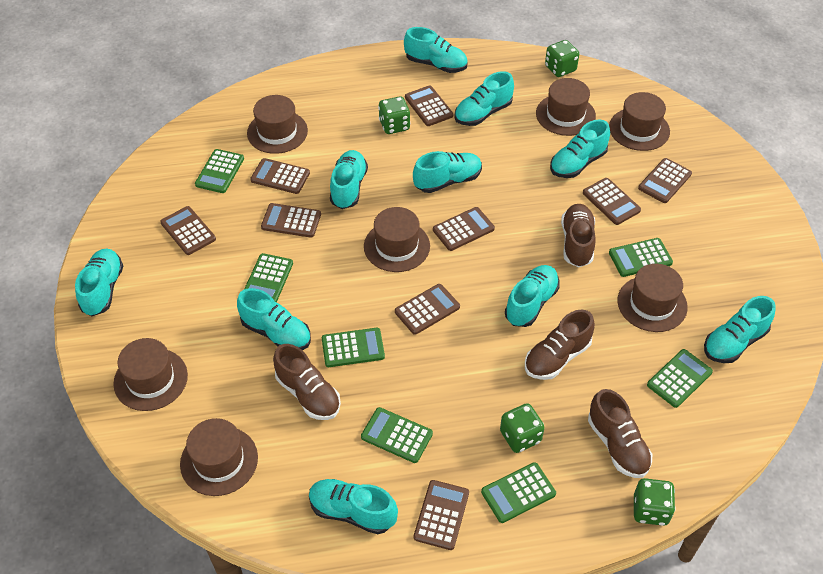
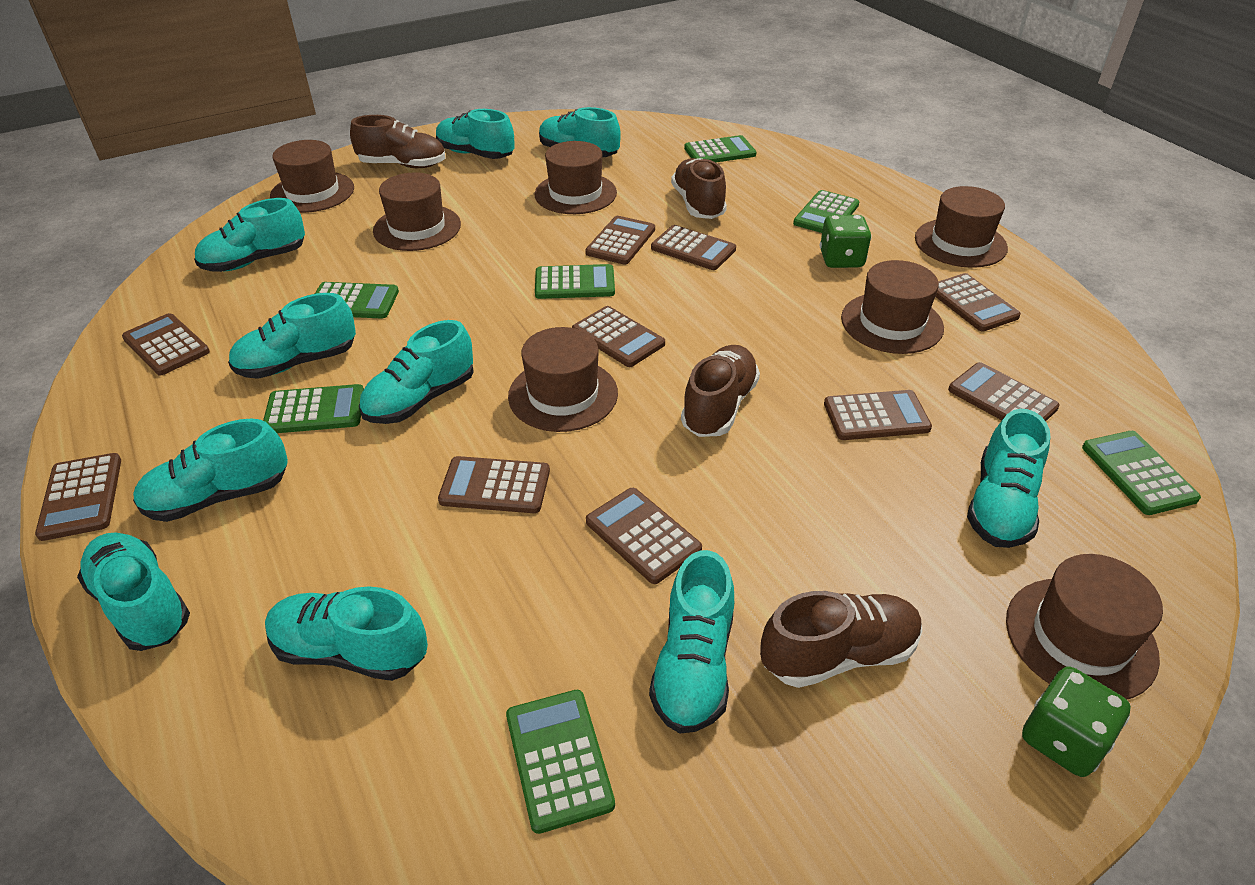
brown calculator: [160,206,216,255] [250,158,310,194] [261,203,321,238] [395,284,460,335] [405,85,453,126] [414,480,469,550] [433,207,495,251] [583,178,641,225] [638,158,692,203] = 9 -> [35,453,121,541] [122,313,210,375] [438,456,550,513] [572,306,665,367] [585,216,655,265] [586,488,702,584] [651,225,736,270] [824,390,932,440] [935,273,1021,331] [948,362,1060,421] = 10
green dice: [378,96,411,134] [500,403,545,453] [545,40,579,77] [634,478,676,526] = 4 -> [820,215,872,268] [1022,666,1131,777] = 2

